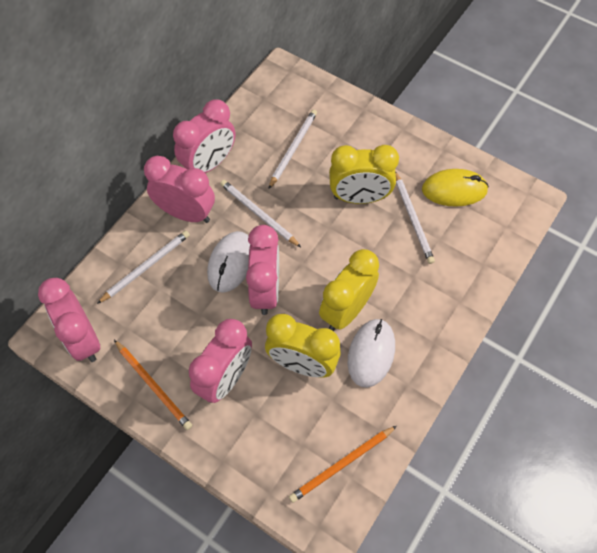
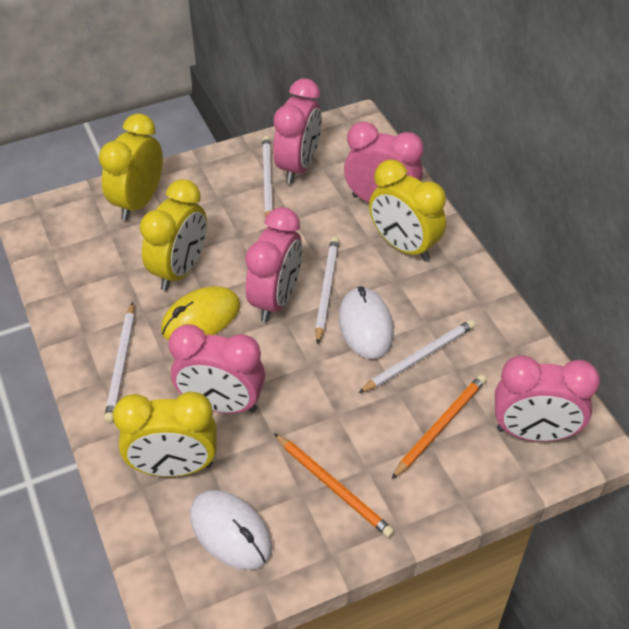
yellow clock: [265,314,341,378] [319,249,379,331] [329,145,399,204] = 3 -> [99,113,163,221] [113,392,217,477] [140,179,207,291] [369,160,446,261] = 4

